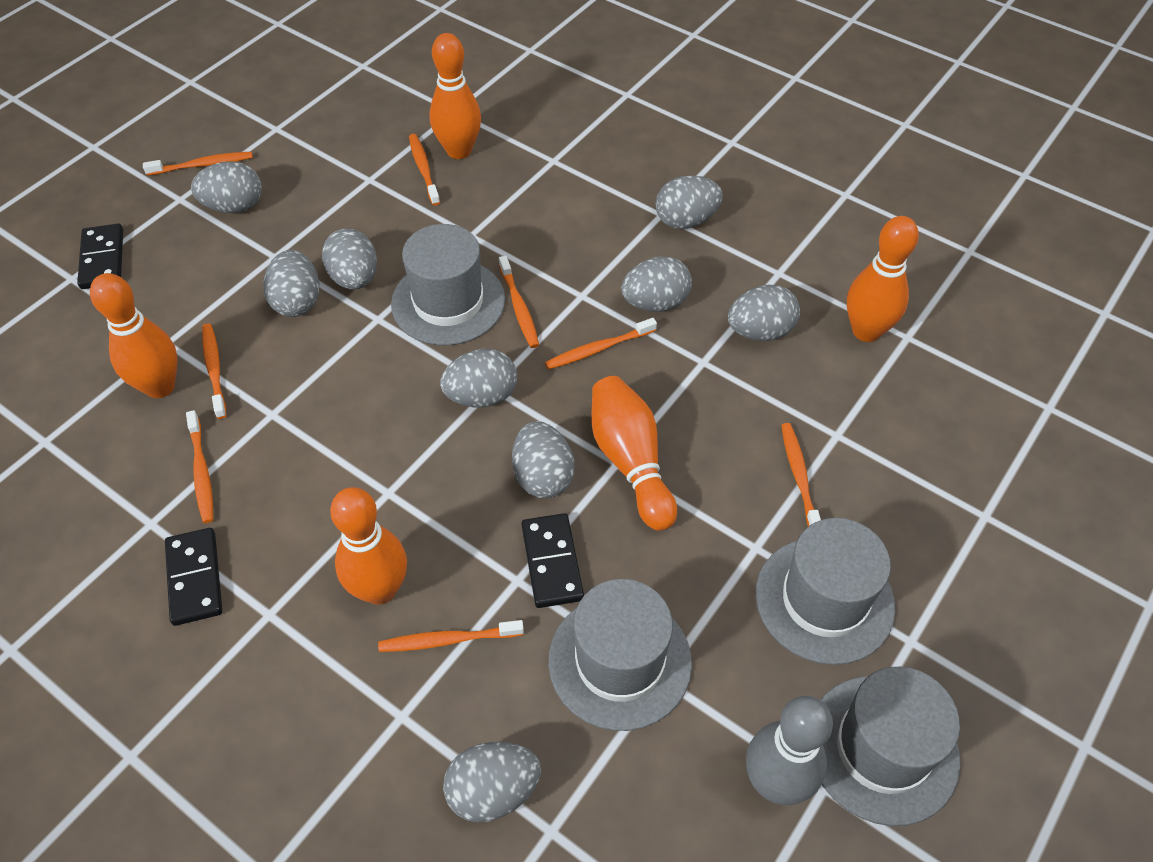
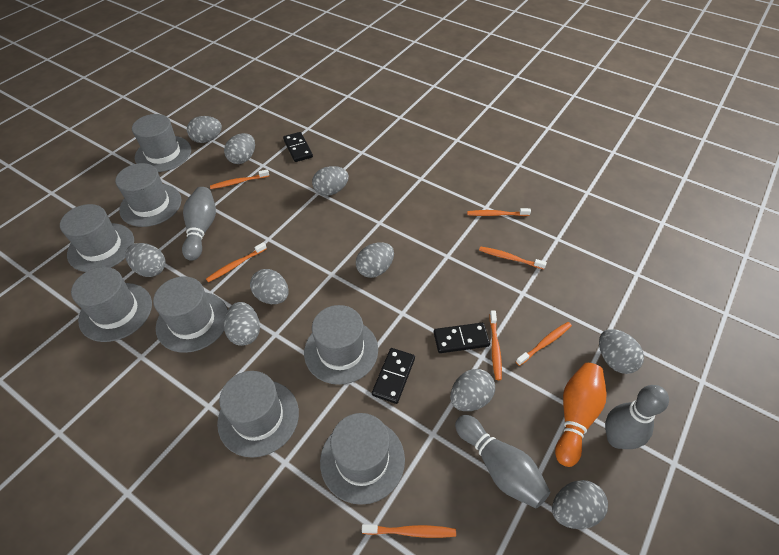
grey bowling pin: [746,696,833,805] = 1 -> [182,187,216,261] [455,415,550,508] [605,385,669,449] = 3
grey egg: [191,161,262,213] [263,250,319,317] [322,228,377,290] [440,349,517,407] [443,742,541,822] [512,421,575,498] [621,256,692,312] [655,176,723,229] [728,285,800,341] = 9 -> [125,243,165,277] [187,116,222,143] [224,133,255,164] [224,302,260,346] [250,269,288,304] [312,166,349,196] [356,242,394,278] [450,369,495,411] [552,480,608,529] [599,329,644,374] = 10
grey hat: [391,224,505,345] [548,579,692,731] [756,518,895,665] [821,667,960,826] = 4 -> [60,204,134,272] [71,267,152,342] [116,163,181,227] [132,114,191,172] [153,276,228,353] [217,371,299,458] [304,305,378,385] [320,413,405,505] = 8
orange bowling pin: [90,273,178,398] [330,487,407,605] [429,33,481,159] [591,376,677,531] [847,216,919,342] = 5 -> [555,363,607,467] = 1
orange toothbrush: [143,152,253,176] [186,410,213,523] [202,324,227,419] [378,620,524,652] [409,134,440,206] [499,256,539,348] [545,318,657,370] [781,423,821,527] = 8 -> [206,242,267,282] [210,169,269,189] [362,524,456,538] [467,208,531,216] [479,246,547,269] [490,311,502,380] [516,322,572,366] = 7

